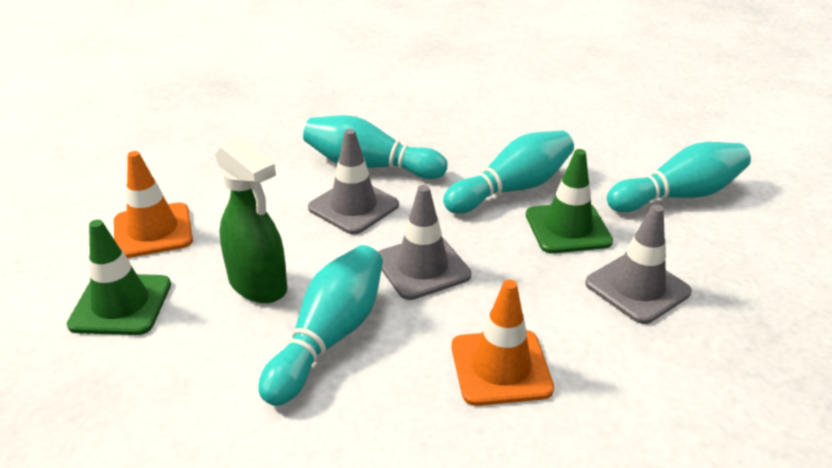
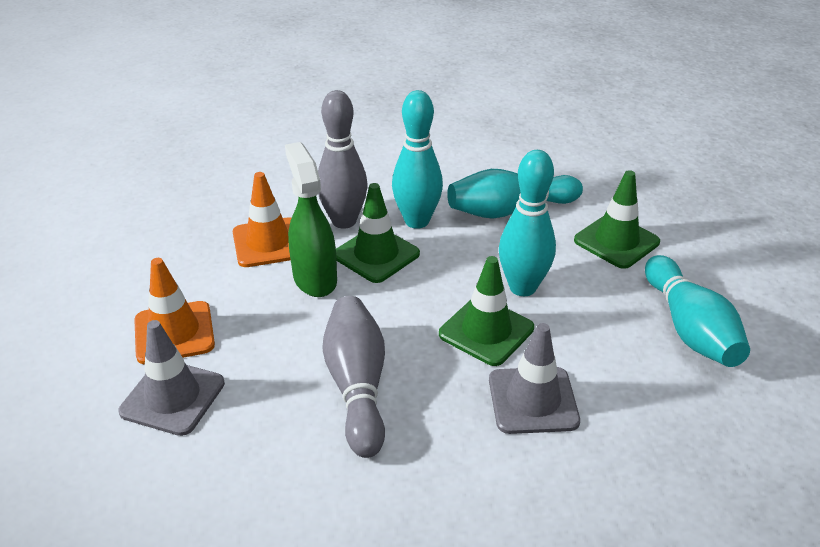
green traffic cone: [67,220,171,335] [526,149,613,254] = 2 -> [336,183,420,283] [439,256,534,366] [574,170,660,269] = 3
grey bowling pin: none = 0 -> [318,90,368,229] [322,296,385,458] = 2
grey traffic cone: [308,129,399,234] [378,185,471,300] [585,204,692,324] = 3 -> [119,320,225,436] [489,323,580,434] = 2

